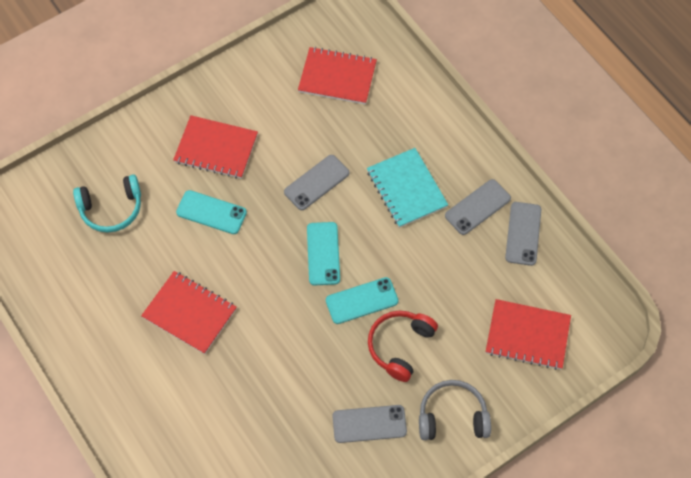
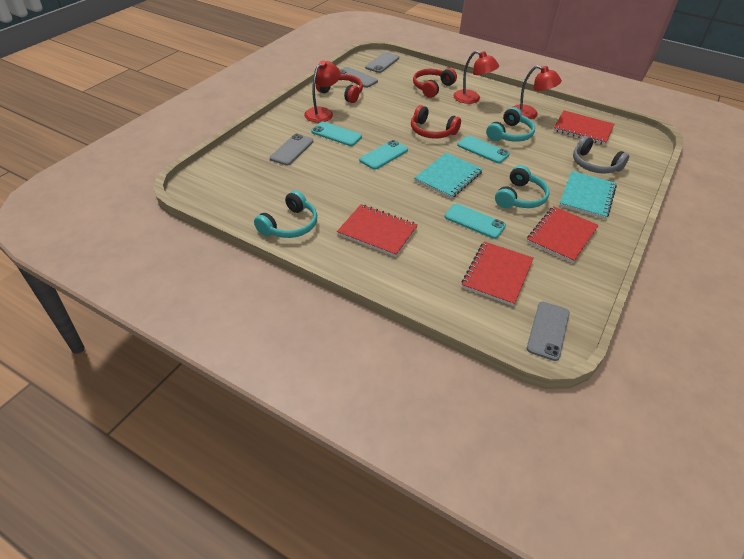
red headphones: [368,311,438,382] = 1 -> [316,74,363,103] [411,105,461,139] [413,68,457,98] = 3
red lamp: none = 0 -> [304,60,341,123] [453,51,499,104] [513,65,562,119] = 3
turquoise headphones: [73,174,141,233] = 1 -> [254,190,317,238] [486,107,535,142] [495,165,550,208] = 3
turquoise notebook: [367,148,448,228] = 1 -> [414,153,483,199] [559,171,617,219] = 2
turquoise phone: [176,190,247,234] [307,222,340,286] [326,277,399,324] = 3 -> [311,122,362,146] [359,140,408,170] [445,204,506,239] [457,135,510,163] = 4

